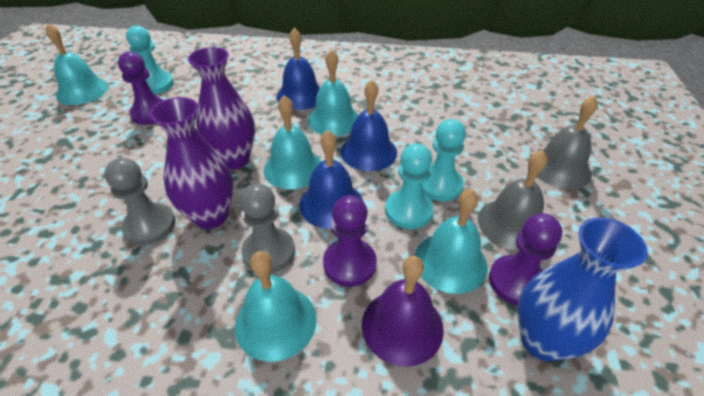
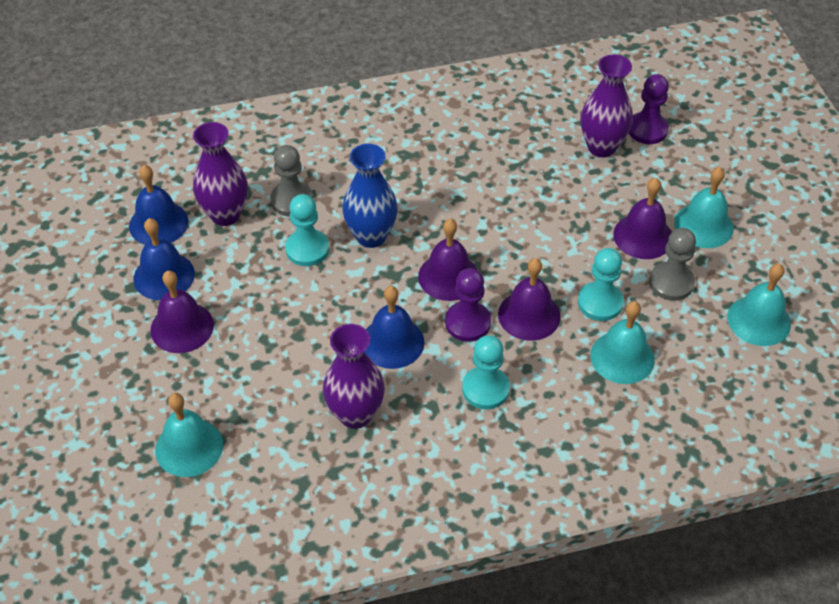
grey bell: [478,150,547,251] [537,96,598,189] = 2 -> none = 0
purple bell: [362,256,444,367] = 1 -> [150,271,214,353] [418,219,477,301] [498,258,561,341] [613,178,672,259] = 4
purple pawn: [118,51,164,125] [323,195,377,287] [489,213,562,305] = 3 -> [445,268,491,341] [629,74,669,144] = 2
purple vase: [149,97,233,229] [188,47,255,170] = 2 -> [193,122,248,226] [323,324,385,429] [581,54,633,157] = 3
turquoise bell: [45,23,109,105] [235,251,317,362] [264,95,321,189] [308,49,358,136] [415,189,487,294] = 5 -> [155,393,223,477] [590,301,655,384] [674,167,734,248] [727,263,791,346] = 4

